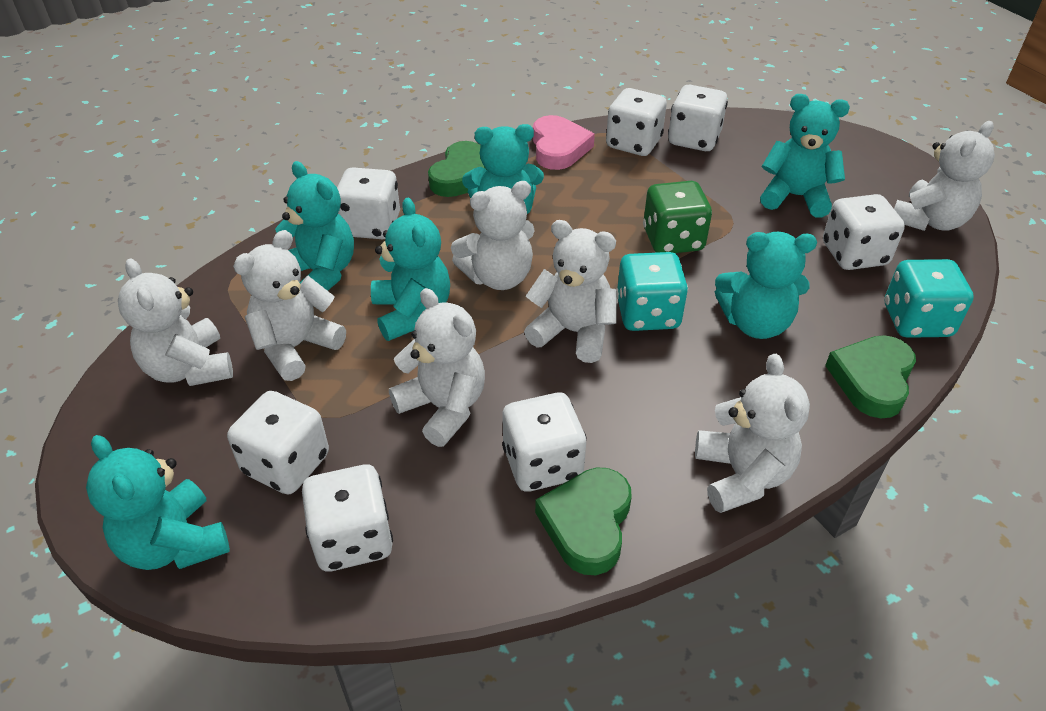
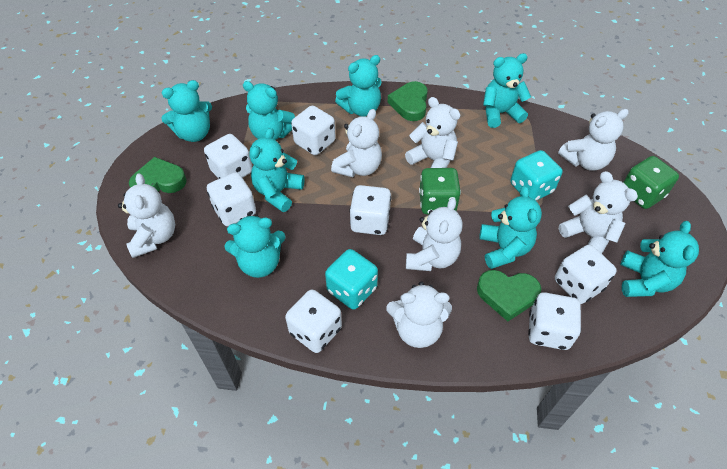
green dice: [643,181,712,253] = 1 -> [419,168,461,215] [623,156,679,209] = 2
pink heart: [533,115,595,170] = 1 -> none = 0
turquoise teddy bear: [86,435,230,570] [275,161,354,291] [371,198,450,341] [462,124,544,214] [715,232,817,339] [760,94,850,217] = 6 -> [161,80,212,142] [224,215,286,278] [243,81,295,140] [249,128,305,212] [335,55,382,117] [479,186,542,269] [483,53,531,128] [621,221,699,297] = 8

